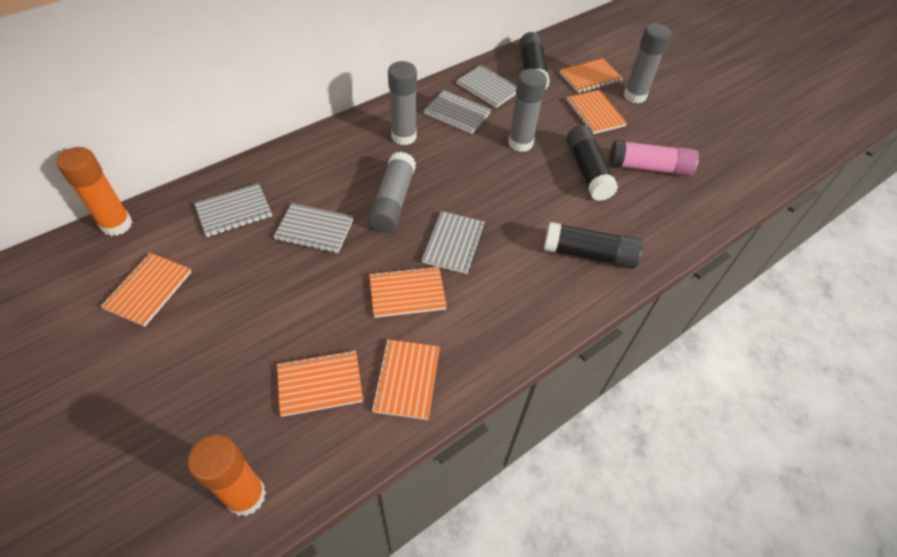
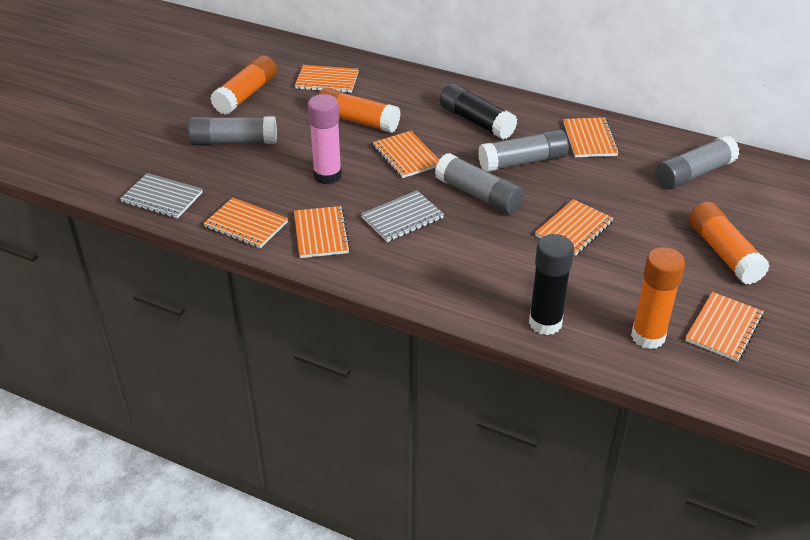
black glue stick: [519,32,550,90] [544,222,643,269] [566,125,618,201] = 3 -> [440,83,517,140] [529,234,574,335] = 2
grey notebook: [194,183,272,237] [273,203,354,253] [422,211,485,274] [424,90,491,134] [456,65,517,108] = 5 -> [120,173,203,219] [361,190,444,242] = 2
orange glue stick: [56,147,132,236] [188,434,266,516] = 2 -> [210,55,277,115] [319,88,401,133] [631,247,685,349] [689,202,770,284] = 4
orange notebook: [100,253,192,327] [277,350,363,417] [369,266,447,318] [371,340,440,420] [559,58,623,93] [566,90,627,134] = 6 -> [204,197,288,248] [294,206,350,258] [295,65,359,93] [373,131,439,178] [535,199,614,256] [563,117,619,157] [685,292,764,362] = 7

